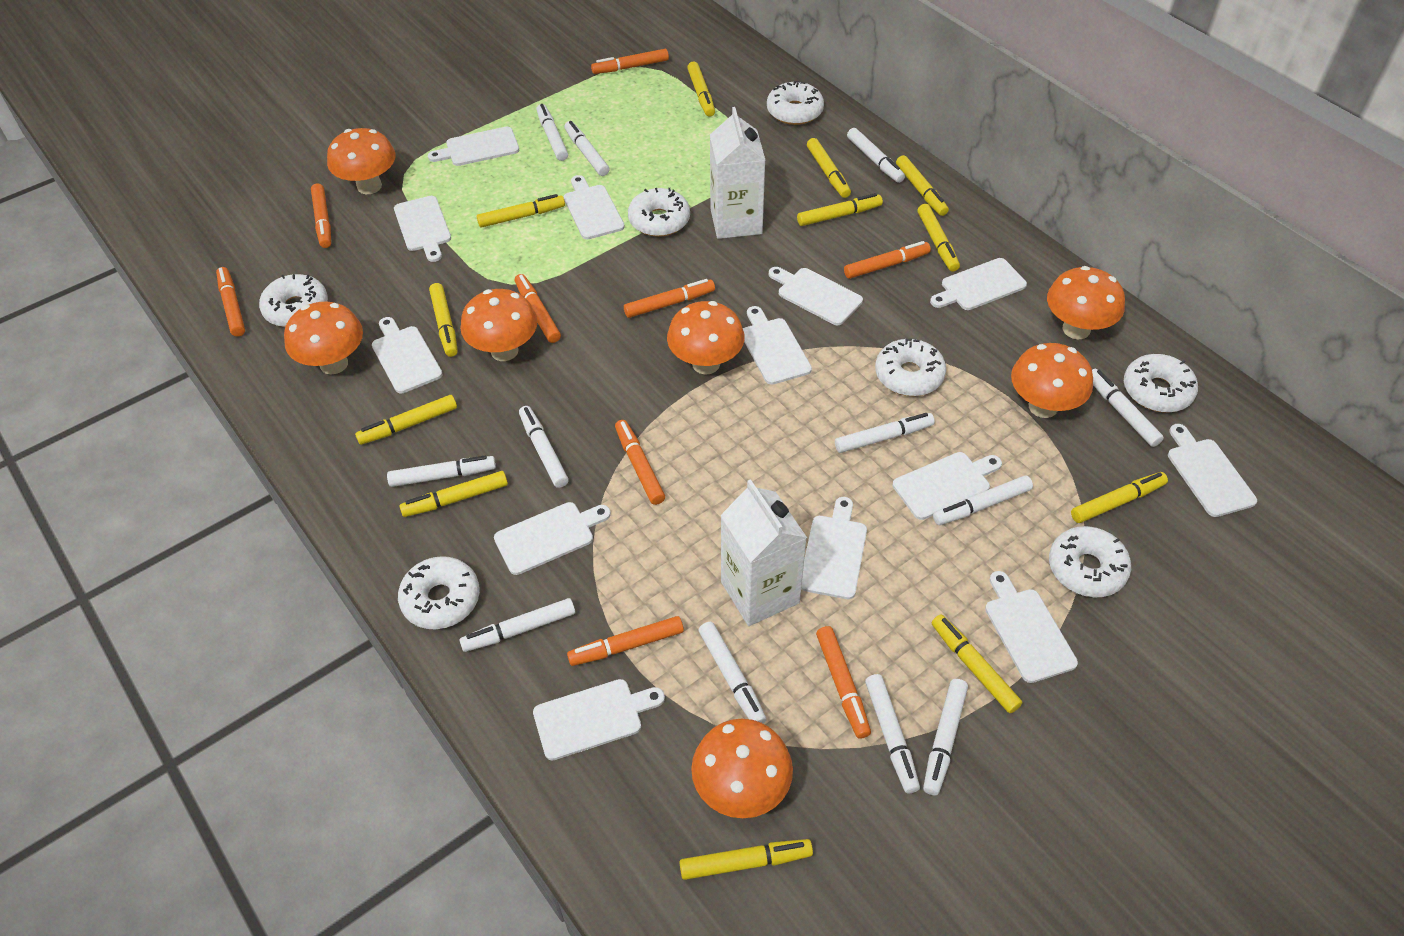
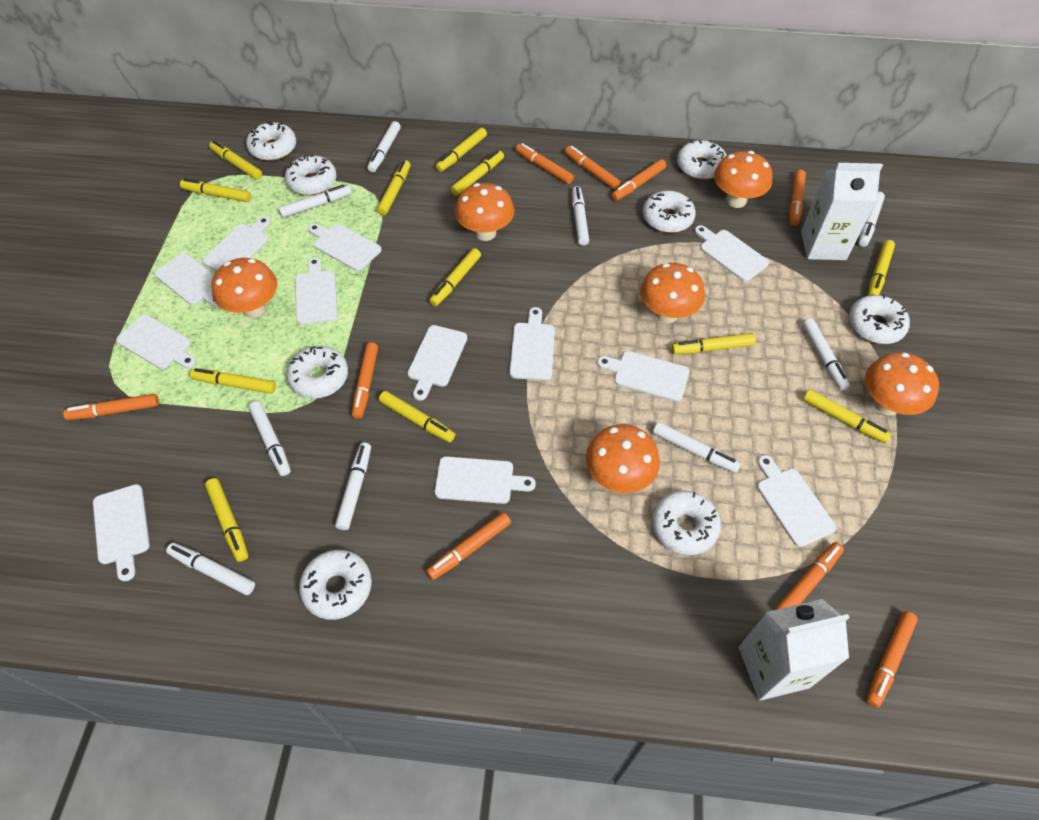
orange mushroom: [284,301,363,375] [327,128,396,194] [460,289,538,361] [667,301,745,375] [691,719,793,818] [1011,343,1093,418] [1047,266,1125,339] = 7 -> [211,258,277,318] [455,183,514,241] [586,424,660,493] [640,263,705,323] [714,151,772,208] [865,352,939,415] = 6
white cutting board: [372,317,443,393] [394,196,451,262] [428,127,519,166] [494,502,611,575] [533,679,665,760] [564,175,625,239] [743,306,812,385] [769,267,863,325] [801,497,867,599] [893,452,1002,520] [930,258,1027,310] [985,571,1078,683] [1168,424,1257,517] = 13 -> [93,484,150,582] [116,315,197,369] [155,253,219,307] [202,216,271,271] [295,257,338,325] [308,223,382,271] [408,325,467,401] [435,456,536,504] [510,307,555,380] [597,351,690,402] [694,225,769,282] [757,455,836,547] = 12
white donut: [259,274,328,327] [398,556,480,629] [628,188,690,237] [767,81,824,125] [875,338,946,396] [1049,526,1131,597] [1124,354,1198,413] = 7 -> [246,122,296,161] [285,155,336,196] [287,346,348,399] [299,550,372,620] [643,191,696,233] [652,490,721,555] [677,140,727,180] [849,294,910,344] = 8
white marker: [387,456,496,487] [459,598,575,652] [519,406,569,488] [536,104,568,161] [564,121,610,176] [699,622,767,724] [835,413,935,453] [847,128,905,183] [865,674,920,794] [923,679,968,795] [933,475,1033,525] [1092,369,1164,447] = 12 -> [166,543,255,595] [248,401,291,476] [278,184,352,218] [335,442,371,530] [367,121,401,173] [572,186,589,246] [653,422,741,473] [802,318,850,391] [858,192,885,247] = 9

